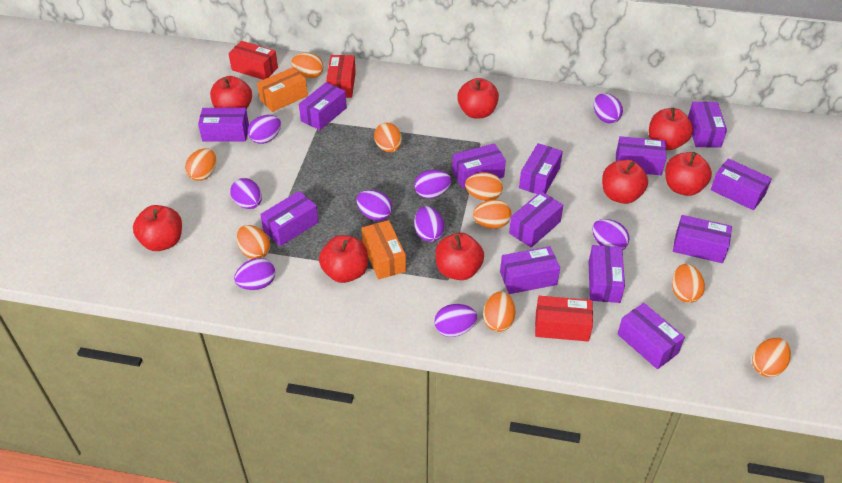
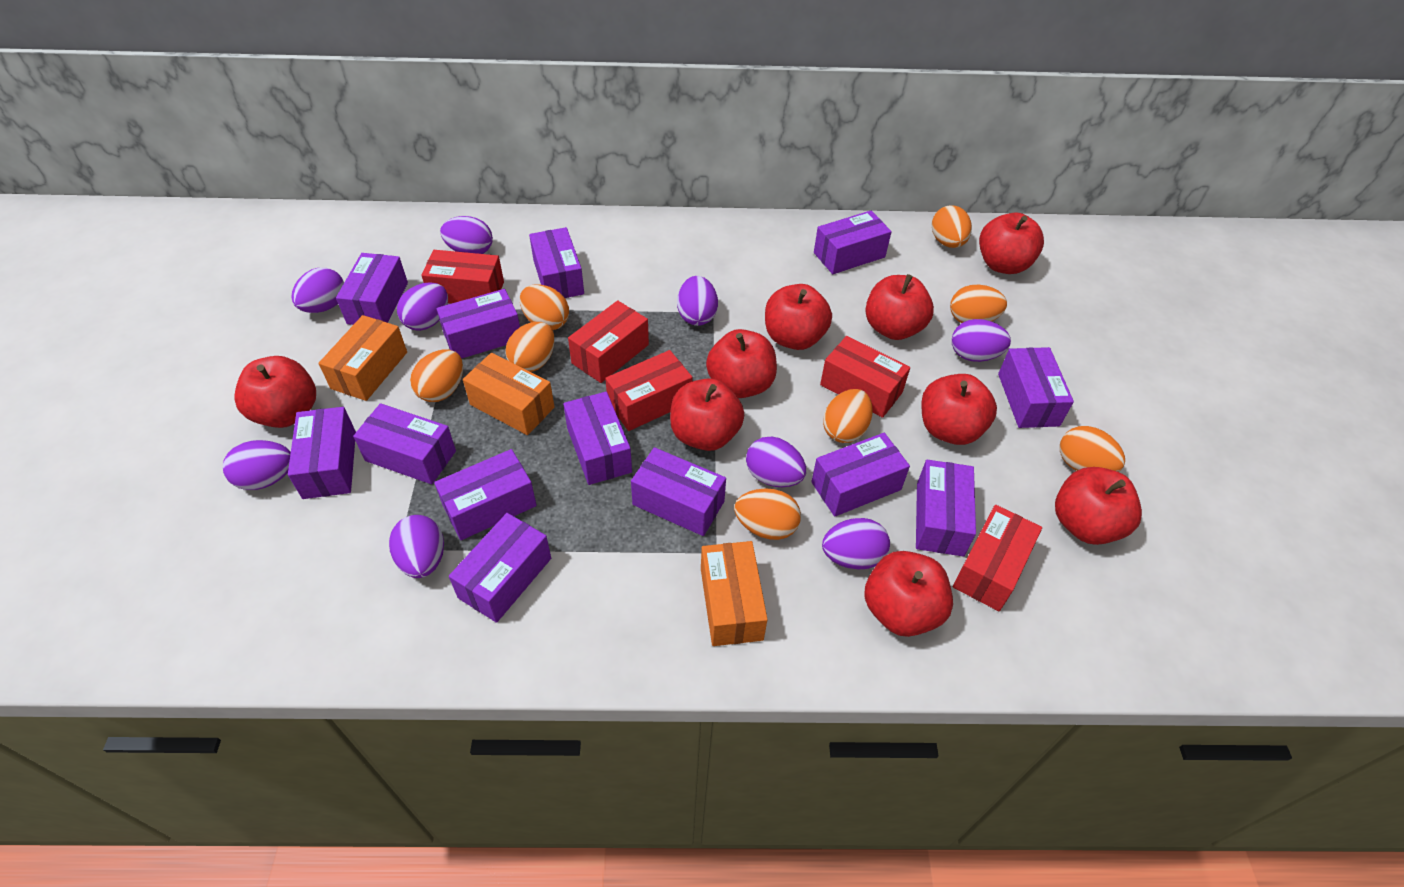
orange box: [257,67,308,112] [362,220,406,279] = 2 -> [318,315,407,401] [463,353,554,435] [701,541,768,646] = 3
orange egg: [185,148,216,181] [237,225,270,259] [291,53,323,78] [374,123,402,153] [465,172,503,201] [473,199,511,229] [483,291,516,332] [672,264,705,303] [752,338,791,377] = 9 -> [410,349,463,402] [505,322,555,372] [520,284,569,330] [734,488,801,540] [823,389,873,443] [932,205,972,248] [950,285,1007,323] [1060,426,1125,472] = 8
red apple: [133,205,182,251] [210,76,252,109] [319,235,368,283] [435,233,484,280] [457,78,499,118] [602,160,648,204] [649,108,693,150] [665,152,712,196] = 8 -> [234,356,316,428] [670,378,744,451] [706,329,777,398] [765,284,832,350] [864,551,953,637] [865,274,934,340] [921,374,997,445] [979,212,1044,274] [1055,467,1142,545] = 9
red box: [228,41,278,80] [326,55,356,98] [535,296,593,341] = 3 -> [421,250,504,304] [568,300,649,383] [605,350,692,431] [820,336,910,418] [953,505,1042,611] = 5

